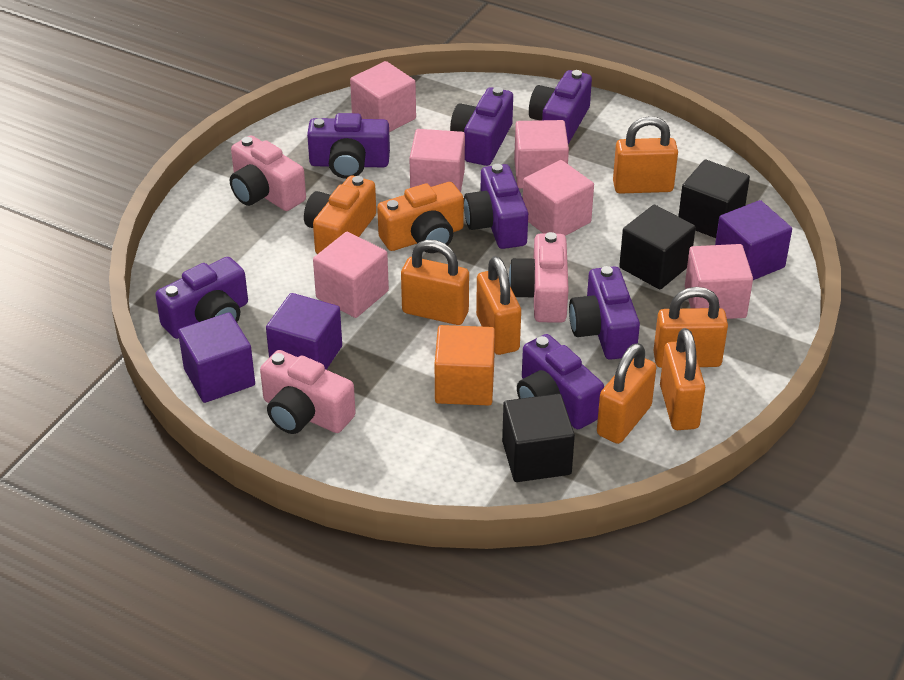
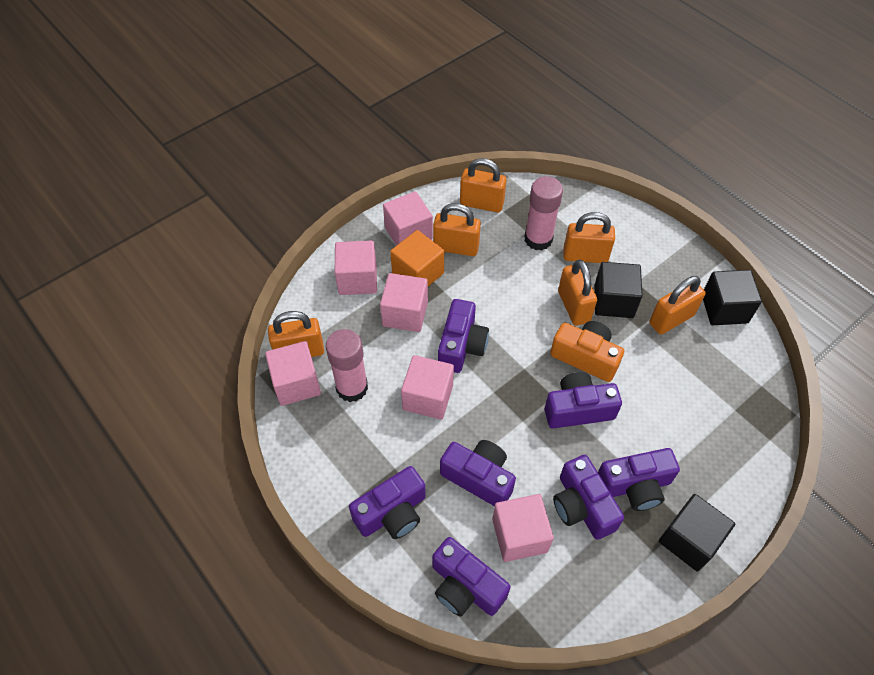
orange camera: [304,176,376,254] [377,182,464,253] = 2 -> [550,321,624,382] = 1
pink camera: [230,136,306,211] [260,350,356,434] [509,232,569,323] = 3 -> none = 0
pink glue stick: none = 0 -> [326,329,368,402] [524,176,563,251] = 2
purple cube: [178,312,255,403] [266,293,342,370] [715,200,792,280] = 3 -> none = 0

